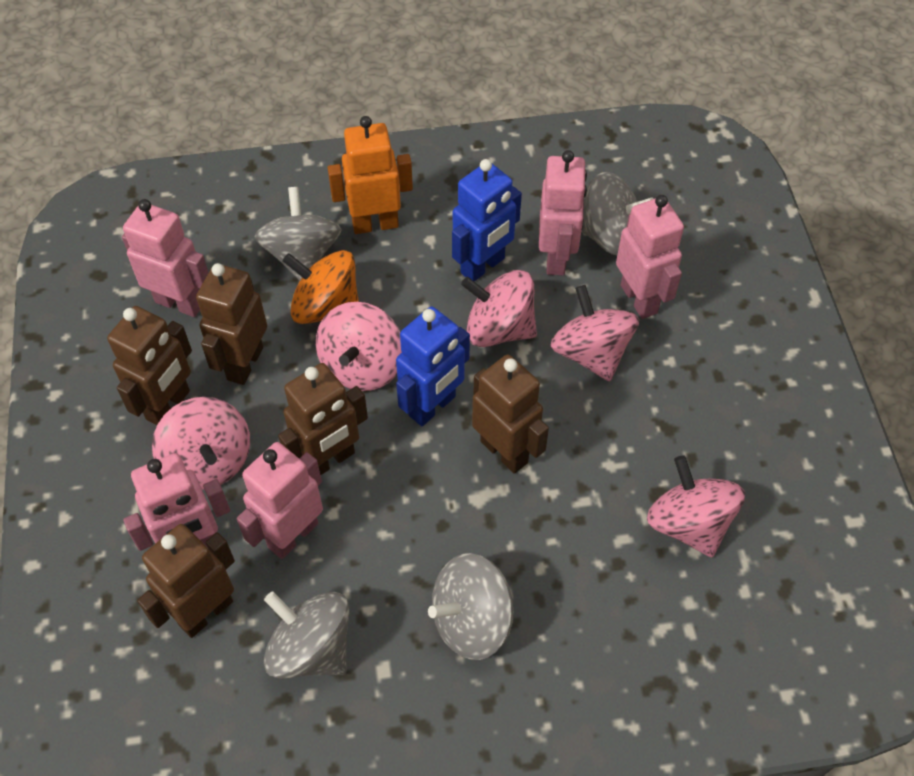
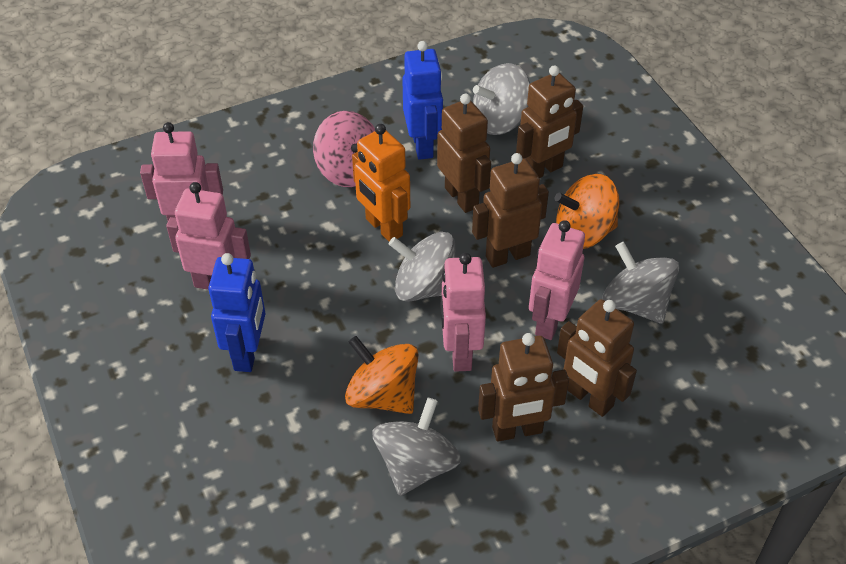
orange spinning top: [283,250,359,324] = 1 -> [345,336,419,414] [555,174,619,249] = 2
pink robot: [122,199,209,317] [123,453,230,551] [237,442,323,559] [539,150,587,275] [616,195,684,319] = 5 -> [140,122,223,221] [166,182,251,290] [441,253,486,372] [529,220,585,340] = 4
pink spinning top: [152,397,250,490] [316,302,402,391] [461,270,537,347] [551,285,639,381] [647,455,745,557] = 5 -> [313,111,375,187] = 1

